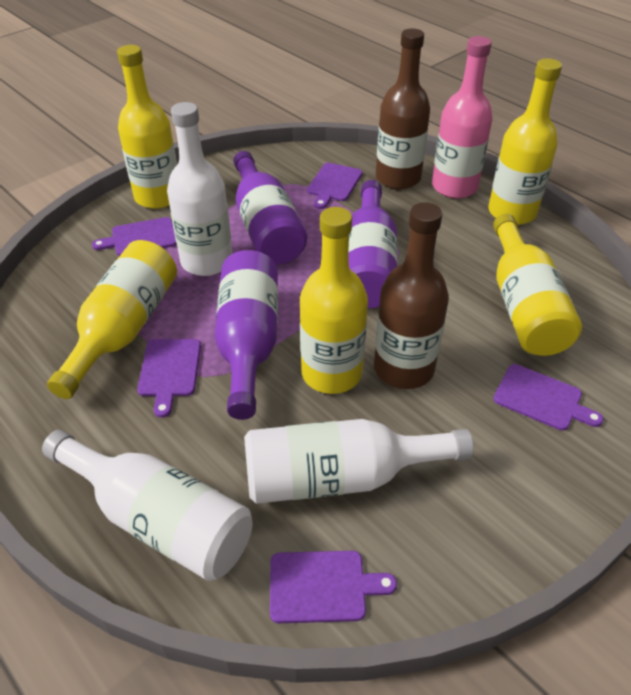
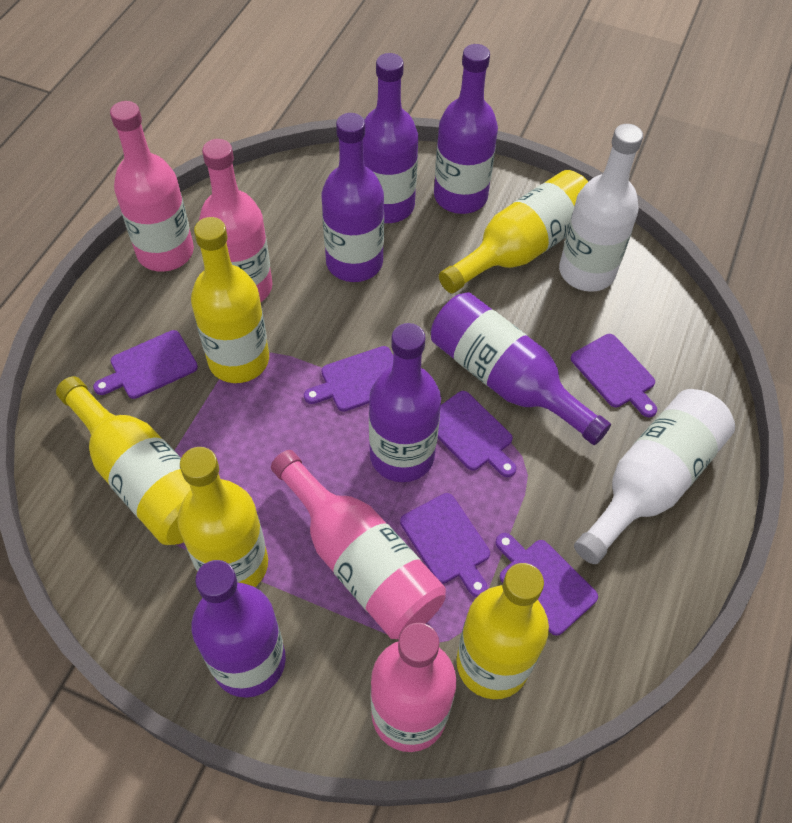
brown bottle: [374,202,449,389] [376,29,430,189] = 2 -> none = 0
pink bottle: [432,36,493,198] = 1 -> [110,101,194,272] [199,139,272,303] [271,450,446,639] [371,623,456,752] = 4
purple bottle: [215,250,278,420] [233,151,307,265] [348,180,398,308] = 3 -> [191,560,286,698] [321,113,384,282] [363,53,418,223] [369,323,441,482] [431,292,611,445] [434,44,498,214] = 6
purple cutting board: [92,217,177,256] [137,339,201,418] [270,551,397,623] [307,163,363,209] [493,364,603,431] = 5 -> [93,330,198,399] [304,346,393,412] [400,493,490,597] [438,391,517,477] [495,533,598,636] [571,334,657,417] = 6
white bottle: [42,430,253,581] [167,102,233,276] [244,419,474,504] = 3 -> [559,124,643,292] [574,389,735,564] = 2

